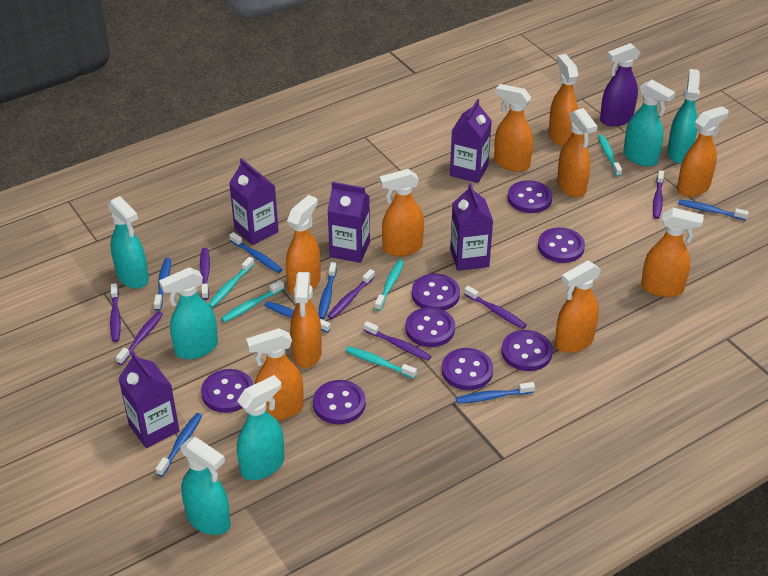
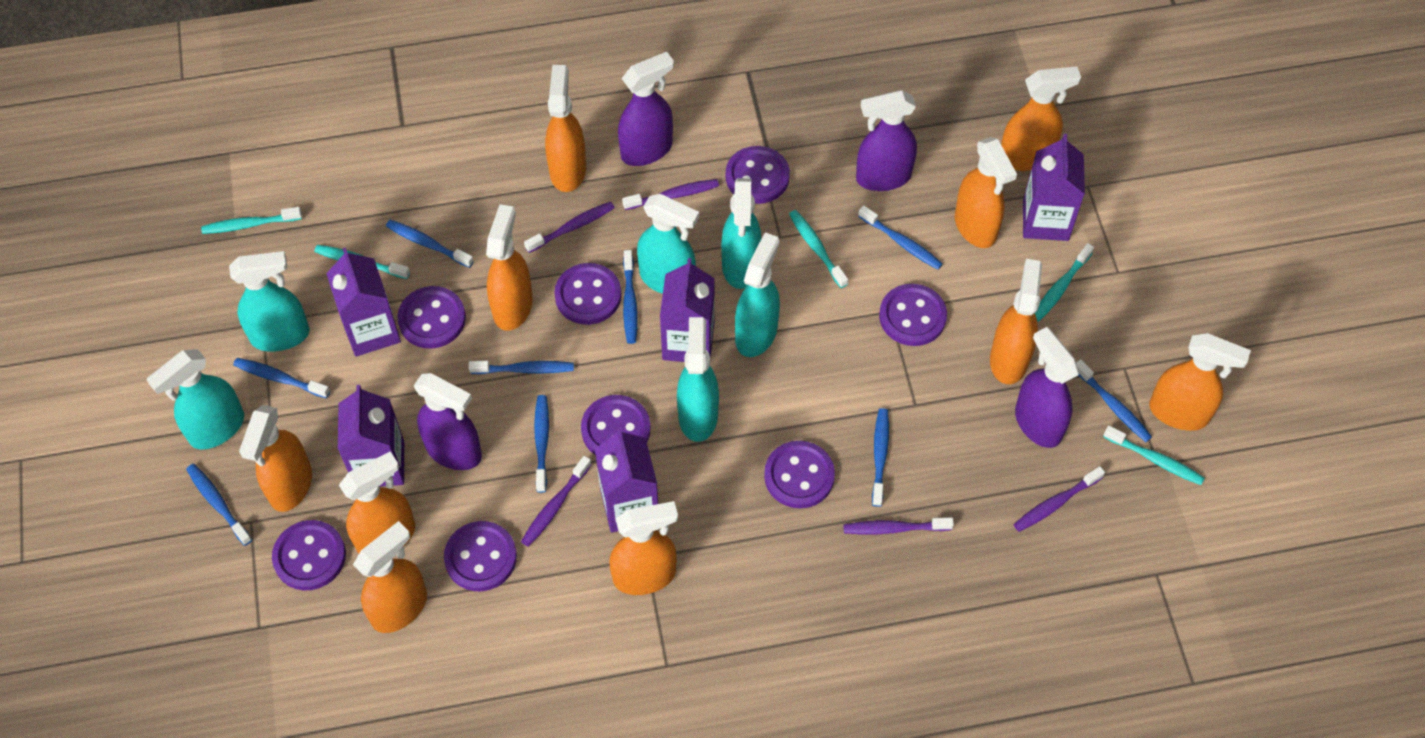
blue toothbrush: [154,258,171,311] [156,413,202,477] [229,232,282,273] [264,301,331,333] [318,262,337,319] [456,382,535,404] [678,199,749,221] = 7 -> [186,464,252,546] [233,358,330,398] [386,220,474,268] [469,361,574,374] [534,395,549,493] [623,250,638,344] [858,205,943,270] [872,408,889,507] [1076,359,1152,442] = 9
purple spray bottle: [600,43,640,126] = 1 -> [414,373,482,470] [618,52,674,166] [856,90,917,191] [1015,327,1079,448] = 4
purple toothbrush: [110,283,121,342] [116,311,163,365] [200,248,210,300] [327,269,375,319] [364,321,431,361] [464,286,527,329] [653,170,664,219] = 7 -> [521,456,592,547] [524,202,615,253] [622,179,719,210] [843,517,954,535] [1013,466,1105,532] = 5

